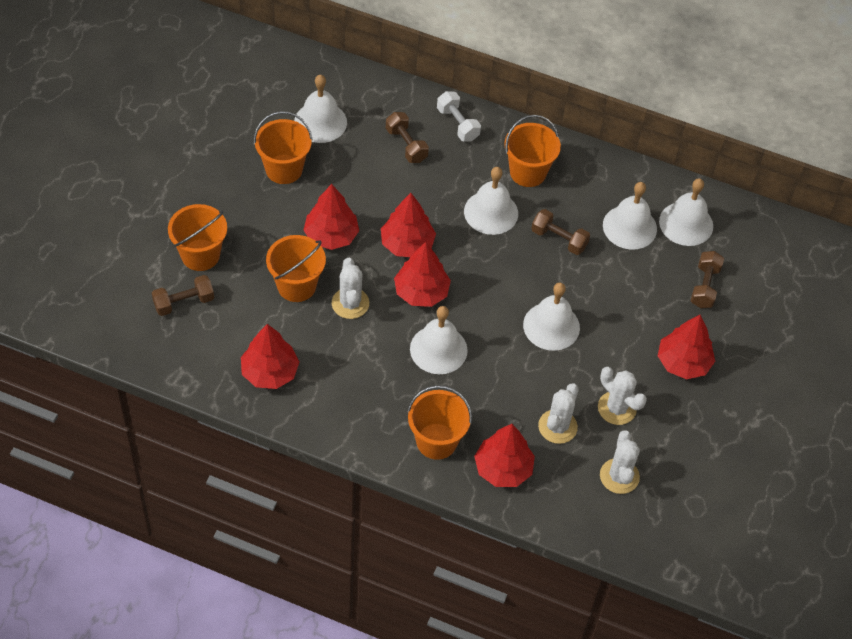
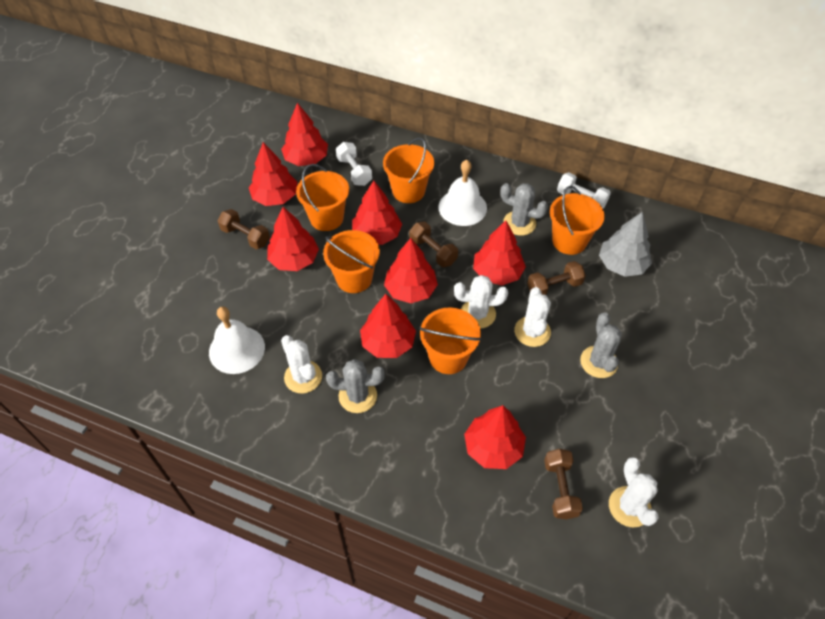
grey cactus: none = 0 -> [326,359,385,413] [500,183,548,236] [580,312,622,378] = 3
grey tree: none = 0 -> [599,211,652,277] = 1
red tree: [241,324,299,389] [303,184,359,250] [381,193,436,257] [394,242,451,307] [474,424,535,487] [658,315,715,379] = 6 -> [249,142,297,206] [267,207,319,271] [281,103,328,166] [352,181,402,245] [360,294,416,358] [384,238,438,303] [464,405,526,469] [473,220,526,286] = 8
white bell: [294,75,347,143] [410,306,468,374] [464,167,518,235] [523,283,580,351] [603,182,657,250] [659,178,713,246] = 6 -> [209,307,265,374] [438,160,487,226] = 2
white dumbbell: [437,91,481,141] = 1 -> [336,142,372,186] [557,172,611,208] = 2

